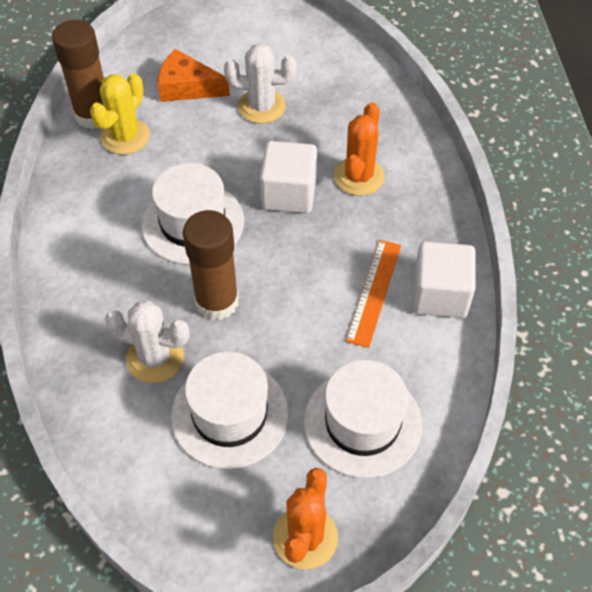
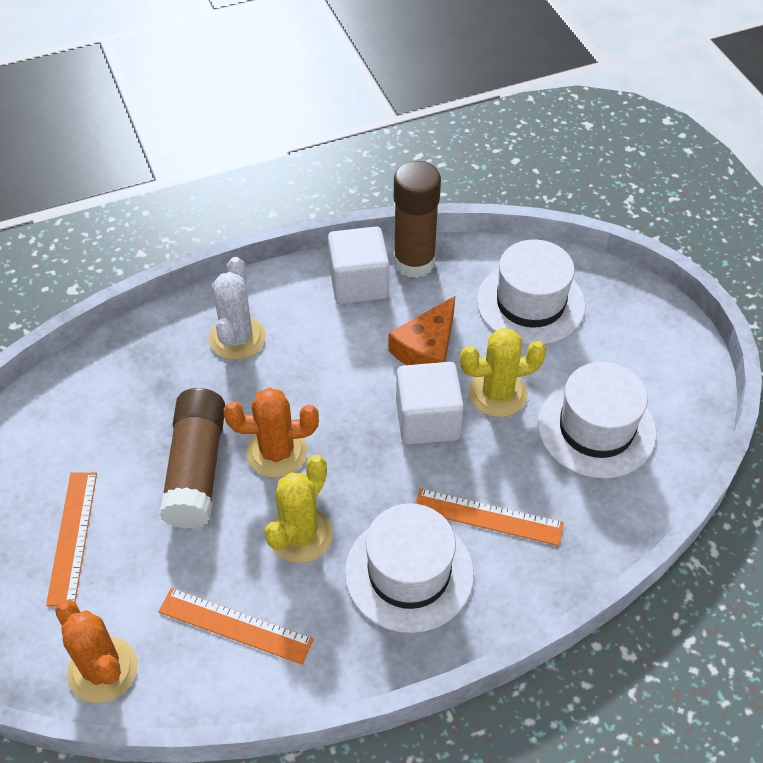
orange ruler: [346,240,401,348] = 1 -> [46,472,97,606] [159,588,314,665] [416,488,564,546] = 3
white cactus: [105,301,190,383] [224,44,297,124] = 2 -> [209,257,266,360] = 1
yellow cactus: [90,73,150,155] = 1 -> [264,455,333,563] [460,328,547,417] = 2

